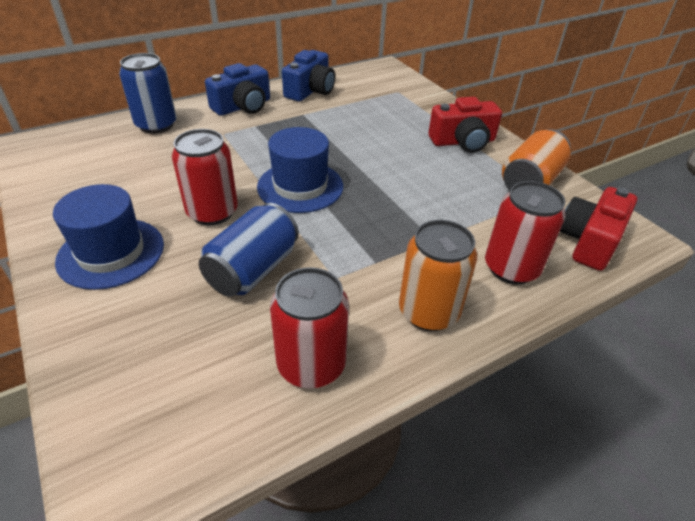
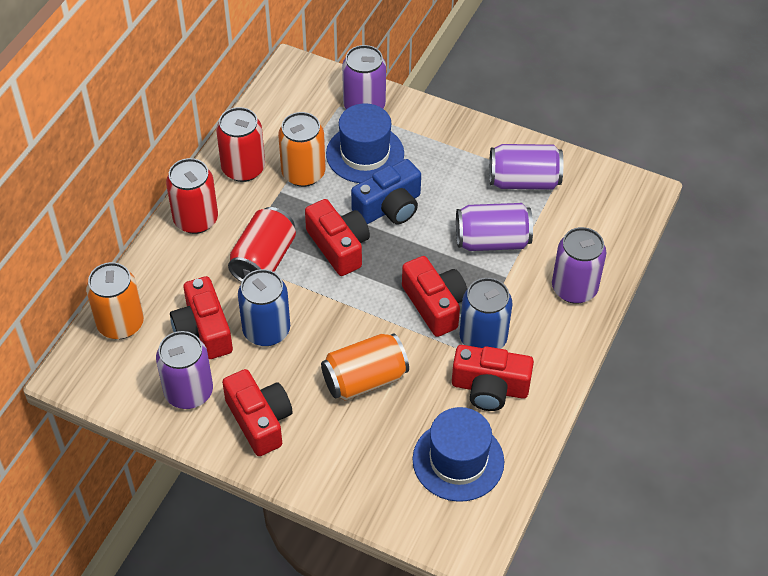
blue camera: [205,63,270,116] [282,50,335,102] = 2 -> [351,159,421,225] = 1
orange can: [399,220,477,331] [502,129,571,190] = 2 -> [86,262,144,339] [278,112,326,187] [321,333,409,401] = 3
purple can: none = 0 -> [156,331,213,409] [342,45,386,109] [456,203,533,251] [489,144,563,190] [552,227,606,304] = 5
red camera: [428,97,502,153] [560,187,637,271] = 2 -> [170,276,233,359] [222,369,292,456] [305,199,370,276] [402,256,467,337] [452,345,534,411] = 5

